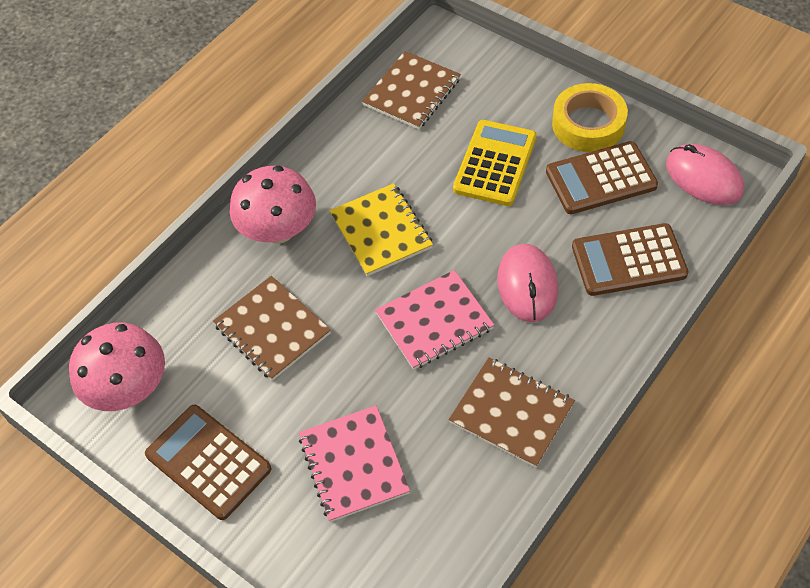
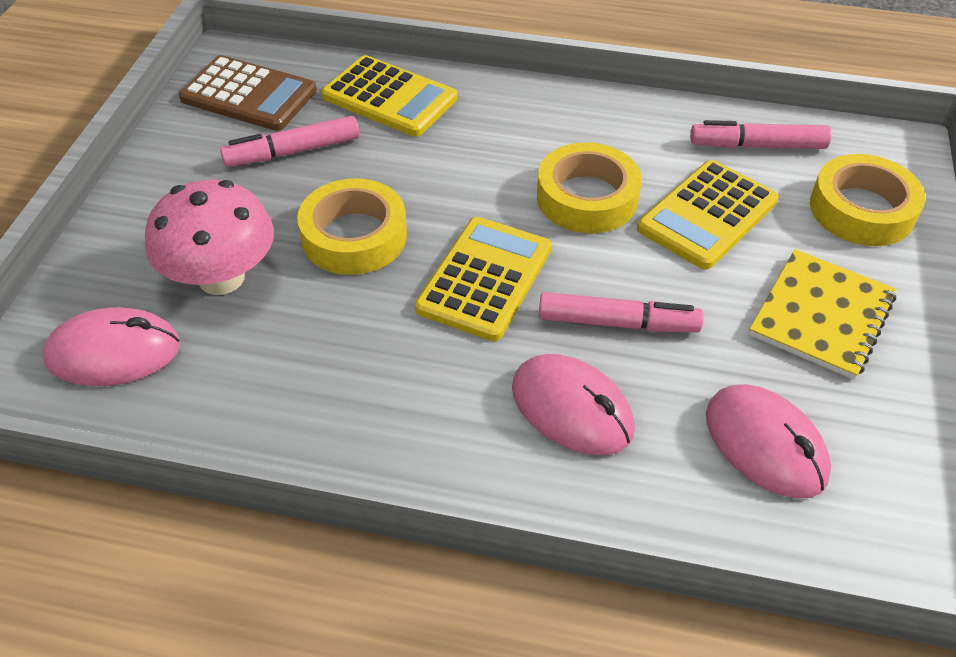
brown calculator: [145,405,271,520] [546,141,658,214] [572,223,689,296] = 3 -> [179,55,317,131] = 1
brown notebook: [213,276,331,381] [362,51,461,130] [449,357,575,468] = 3 -> none = 0
pink marker: none = 0 -> [220,116,359,167] [539,292,704,332] [690,120,831,149] = 3
pink mouse: [497,244,558,322] [666,144,744,205] = 2 -> [43,307,180,386] [512,354,635,455] [706,384,831,499] = 3
pink mushroom: [69,322,165,411] [230,166,316,244] = 2 -> [145,180,274,295] = 1
pink notebook: [299,405,410,522] [375,270,494,370] = 2 -> none = 0
yellow calculator: [453,120,537,206] = 1 -> [322,55,457,137] [415,217,552,341] [637,160,779,270] = 3
yellow tape: [552,83,628,152] = 1 -> [297,179,407,275] [537,142,642,233] [810,154,925,246] = 3

